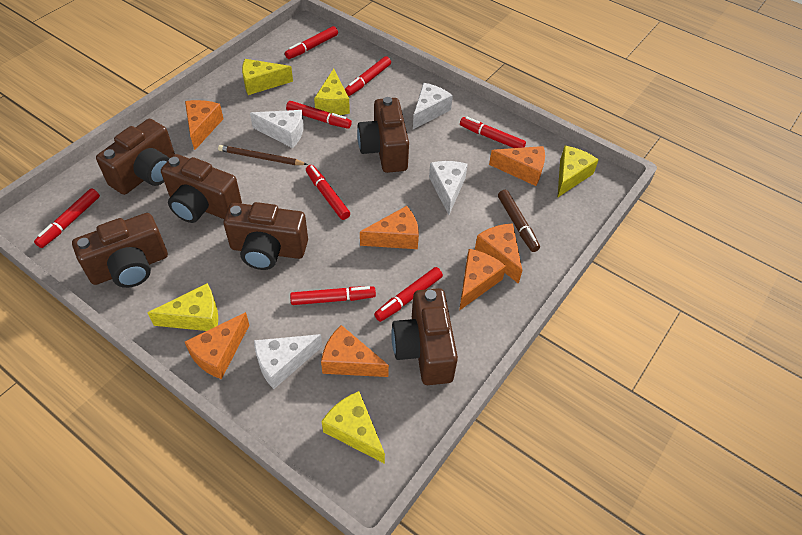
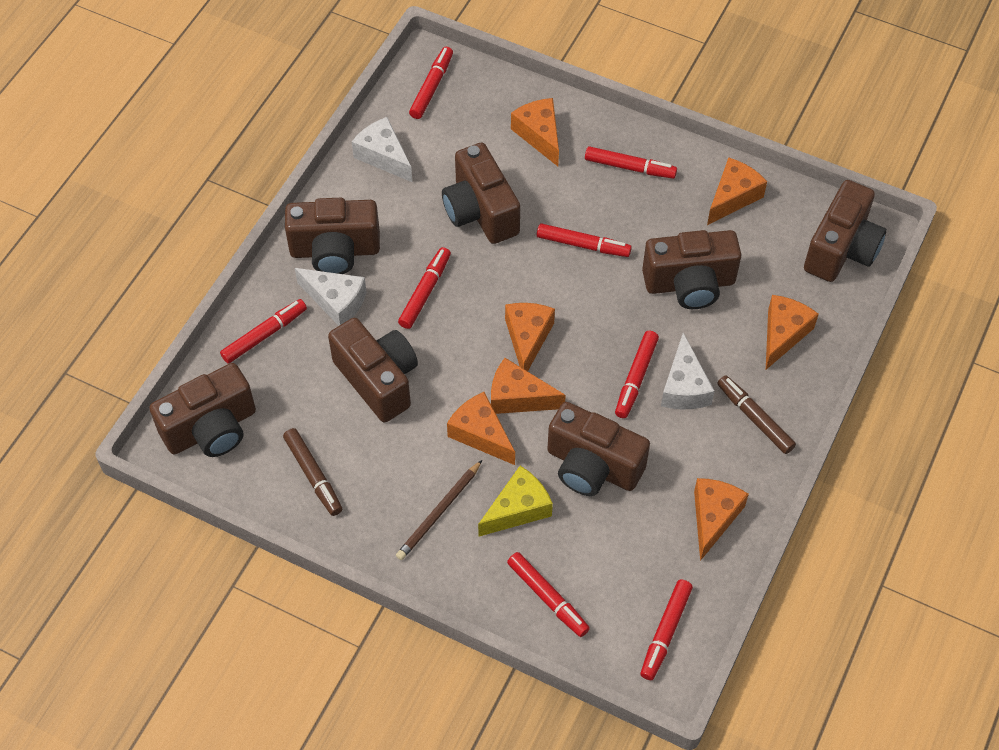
brown camera: [72,213,168,288] [96,119,175,195] [161,154,242,223] [224,202,308,270] [357,97,409,173] [391,288,458,385] = 6 -> [149,363,256,457] [285,198,380,274] [328,318,418,422] [442,143,520,244] [548,402,650,496] [642,230,742,309] [804,180,887,282] = 7
brown marker: [498,190,540,252] = 1 -> [283,428,342,516] [717,375,796,454] = 2
white cheese: [250,110,304,148] [254,334,322,389] [413,83,453,129] [429,161,468,215] = 4 -> [295,268,367,326] [352,117,412,182] [661,333,715,409] = 3
yellow cheese: [148,283,218,331] [242,59,293,95] [314,69,350,115] [322,391,385,464] [557,146,599,198] = 5 -> [478,466,553,537] = 1

